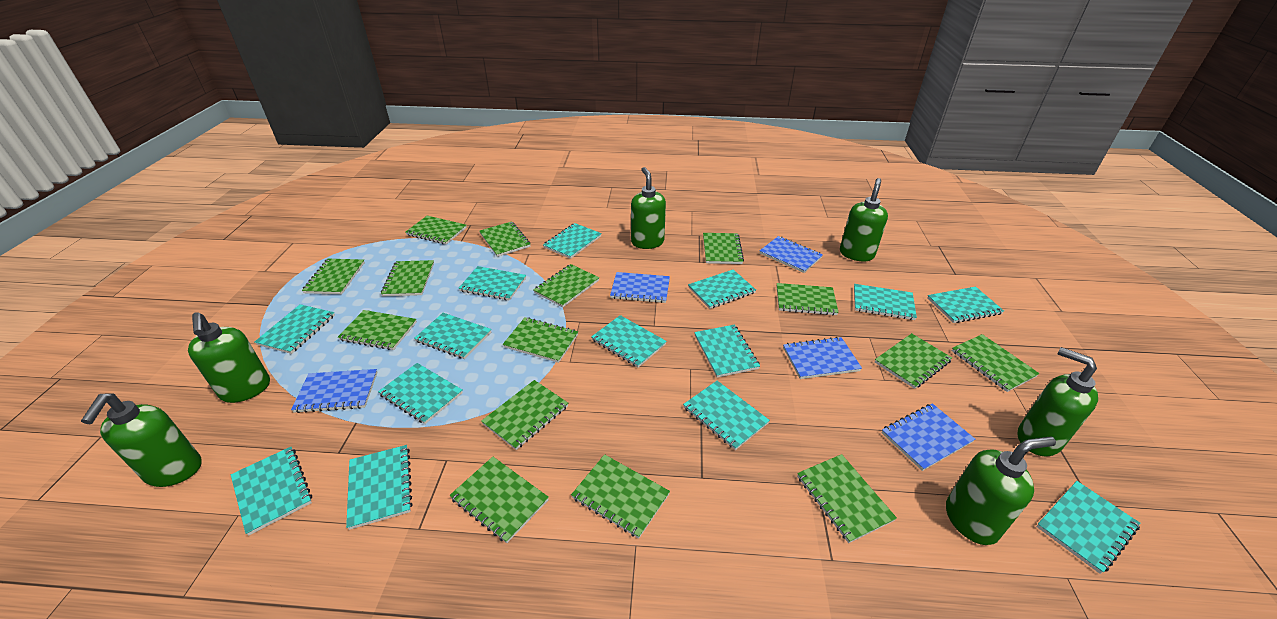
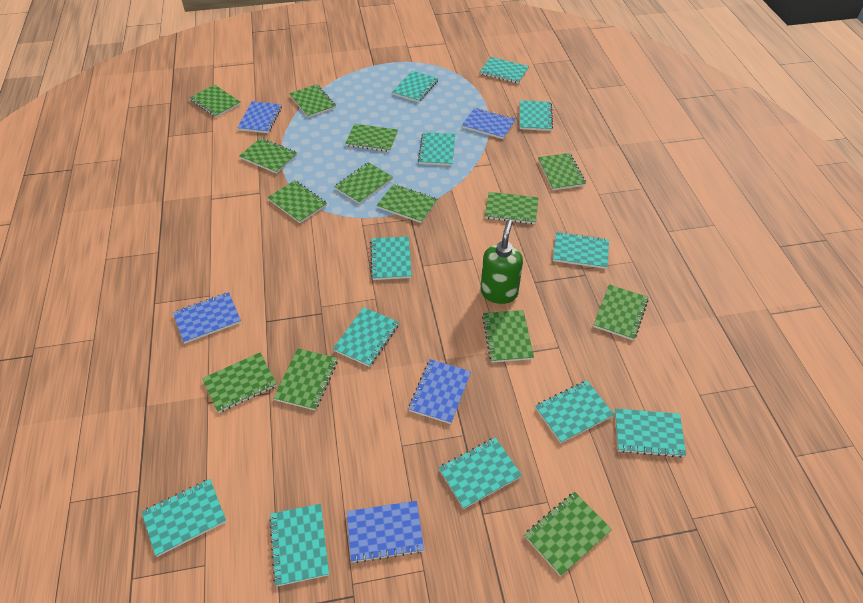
green notebook: [302,259,365,294] [338,310,417,350] [381,260,434,296] [405,216,467,245] [450,457,549,543] [479,221,530,257] [481,380,568,450] [503,317,578,363] [533,264,599,307] [571,454,670,539] [703,233,744,264] [777,283,839,315] [797,454,897,543] [875,333,952,389] [952,334,1040,392] = 15 -> [190,85,241,117] [202,353,277,413] [239,138,297,174] [267,180,327,223] [273,349,338,410] [289,84,336,118] [334,162,393,204] [345,124,398,152] [377,184,437,223] [482,310,534,362] [485,192,538,224] [524,492,612,576] [538,153,586,190] [593,284,648,340] = 14
green soap dispenser: [81,393,202,487] [188,312,270,403] [631,167,666,249] [840,178,888,261] [946,437,1056,545] [1018,347,1098,456] = 6 -> [480,220,523,304] = 1
turquoise notebook: [231,447,312,536] [255,304,335,354] [346,445,412,530] [378,363,463,424] [414,313,491,359] [458,266,526,301] [543,223,602,259] [591,315,667,368] [683,381,770,450] [688,270,756,309] [694,325,760,378] [854,284,917,320] [928,287,1004,323] [1036,481,1140,574] = 14 -> [142,479,227,557] [269,504,329,586] [333,307,399,367] [370,236,412,280] [392,71,438,102] [418,132,455,166] [439,437,522,509] [480,57,529,84] [520,100,553,131] [535,381,614,443] [553,232,609,269] [615,408,686,458] = 12

